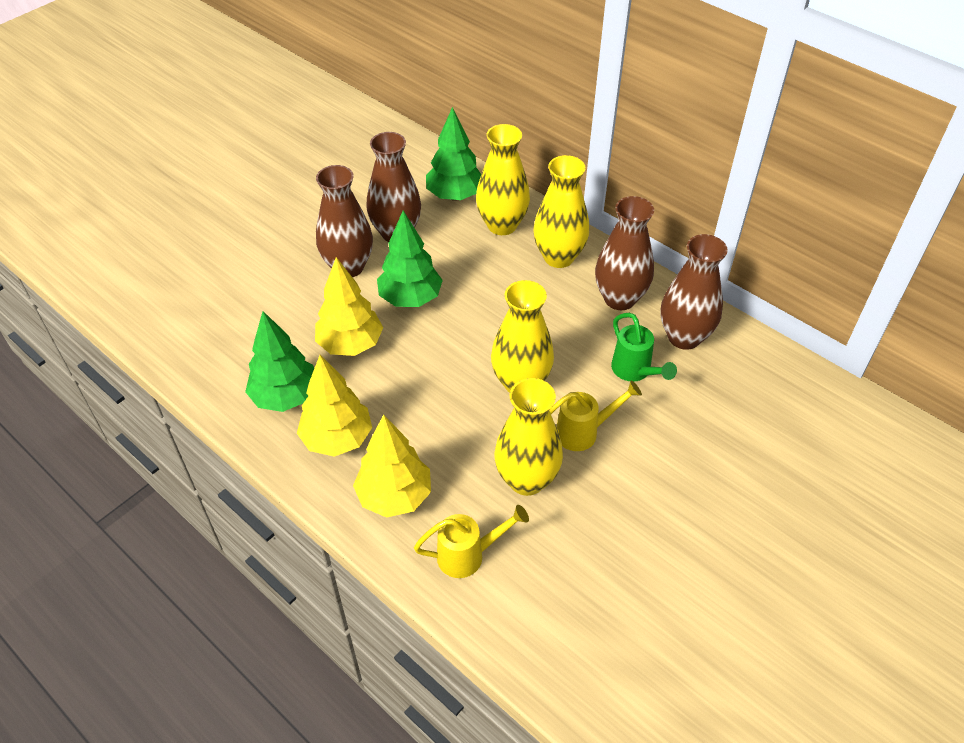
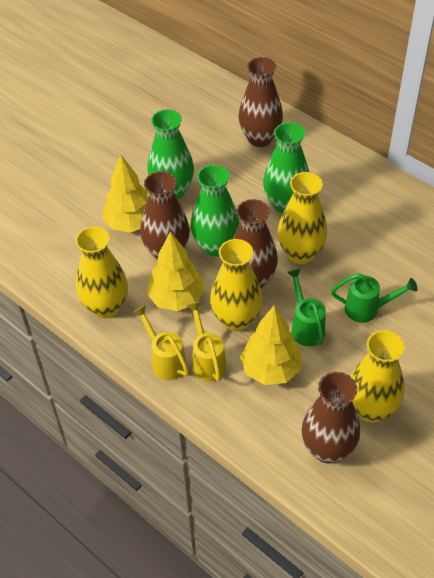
green tree: [245,311,314,412] [377,211,443,307] [426,107,481,201] = 3 -> none = 0
green vase: none = 0 -> [147,109,194,199] [190,165,240,257] [263,122,309,213] = 3
green watering can: [611,313,677,382] = 1 -> [287,269,326,346] [331,274,418,323] = 2

